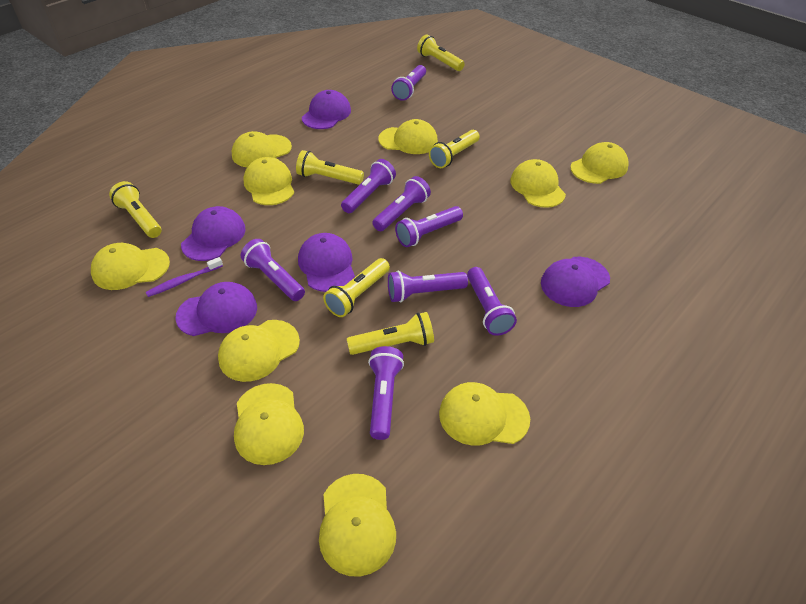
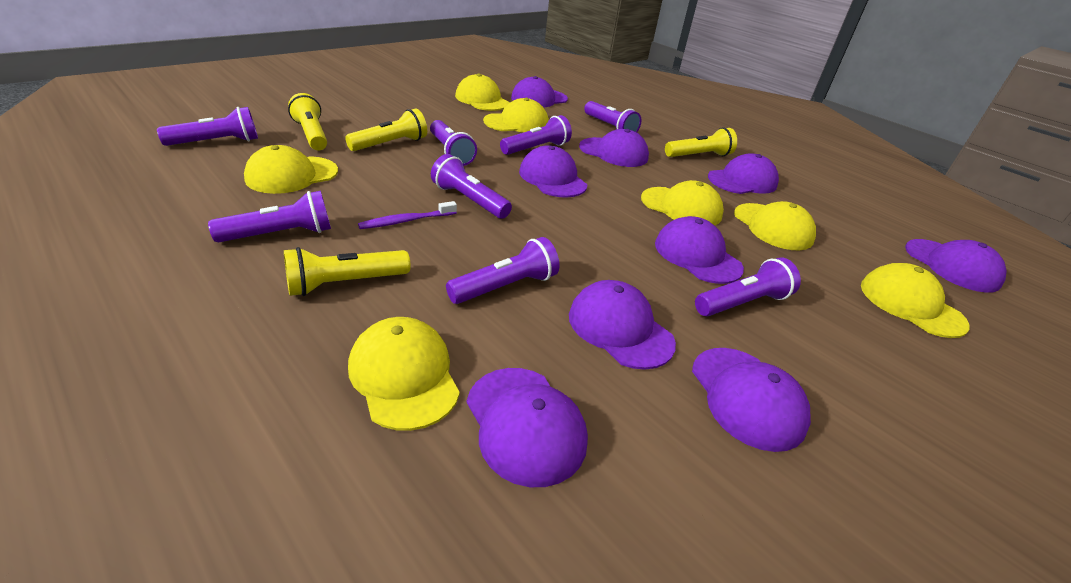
purple cap: [175,282,257,336] [181,206,246,261] [298,233,355,292] [302,90,351,129] [541,257,610,307] = 5 -> [467,368,588,487] [511,76,568,108] [519,145,587,198] [569,280,676,370] [579,129,649,167] [655,216,744,284] [692,348,811,452] [708,153,779,194] [905,239,1006,293] = 9
yellow cap: [91,243,170,290] [218,320,300,382] [232,131,292,167] [234,383,304,465] [243,157,294,205] [319,474,396,577] [379,119,438,154] [439,382,530,446] [510,159,566,208] [570,142,629,184] = 10 -> [244,145,338,194] [348,317,460,431] [455,74,509,111] [483,98,549,132] [641,180,724,226] [734,201,816,250] [861,263,970,338] = 7
yellow flashlight: [109,181,161,238] [296,150,364,185] [323,258,390,317] [347,312,434,355] [417,35,465,71] [429,130,480,168] = 6 -> [284,247,411,296] [288,93,327,150] [345,109,427,151] [665,127,737,157] = 4

